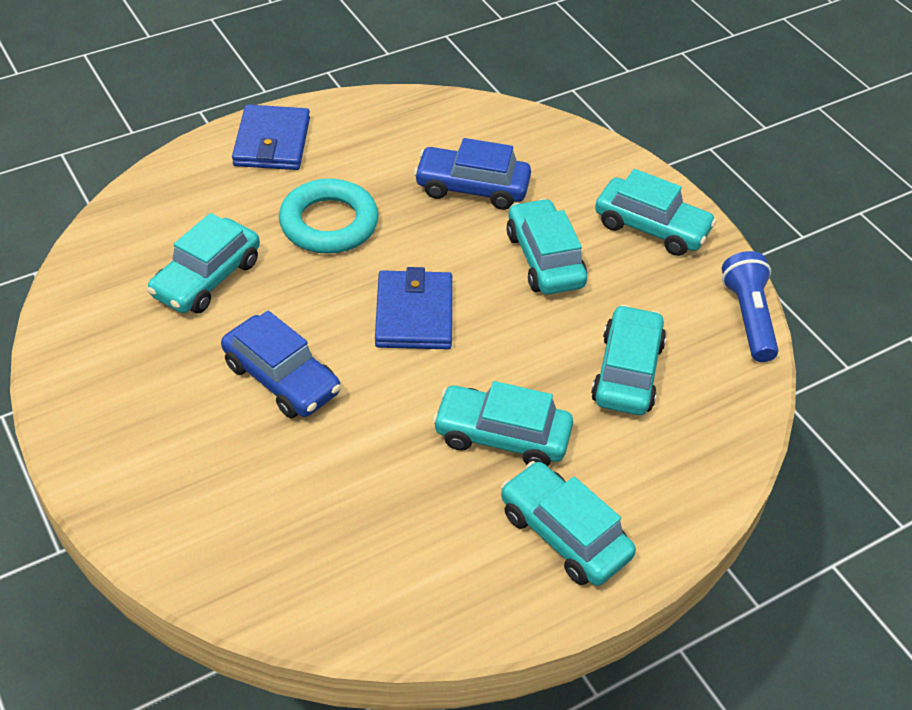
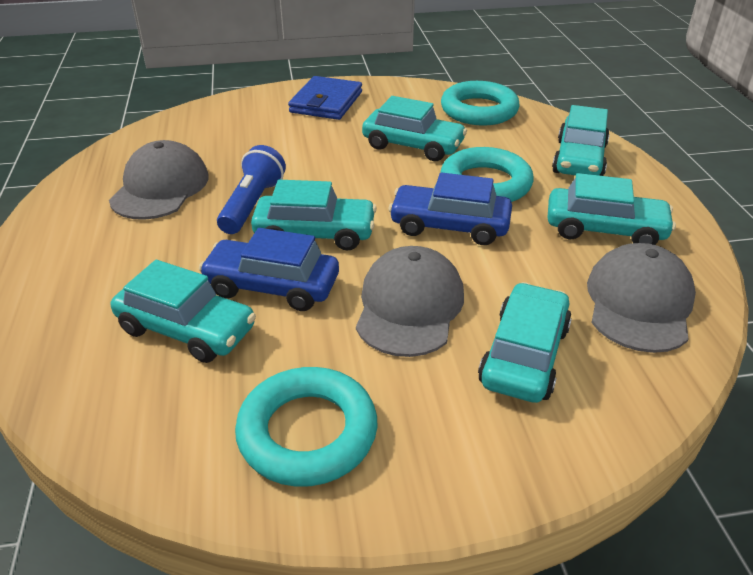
blue wallet: [232,104,310,170] [375,267,452,349] = 2 -> [288,76,362,120] = 1
grey cap: none = 0 -> [109,140,209,220] [356,246,464,357] [587,243,696,353] = 3
turquoise ring: [279,178,379,254] = 1 -> [235,367,377,487] [440,147,534,202] [441,81,520,126] = 3

